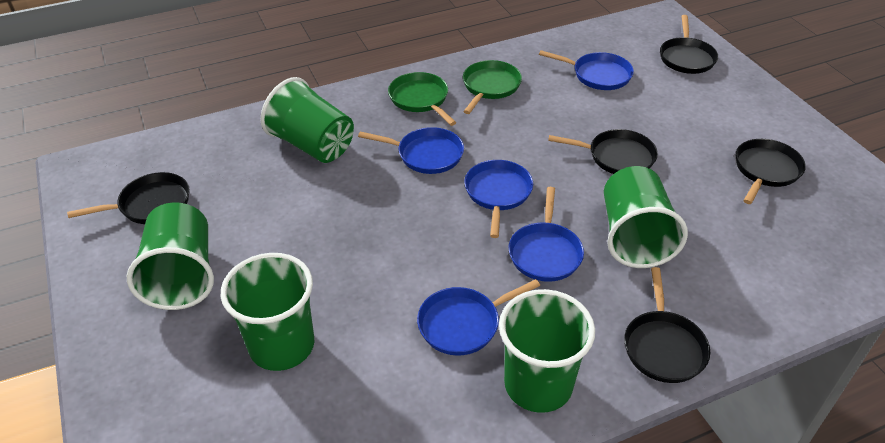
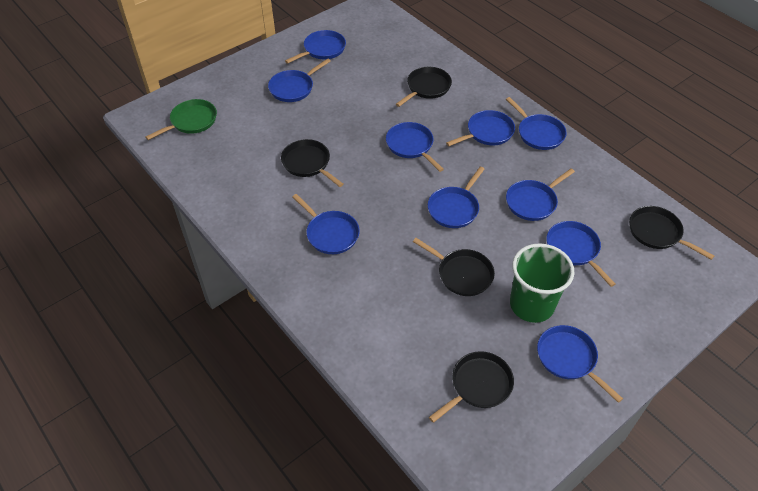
blue pan: [358,127,464,174] [417,279,540,356] [464,160,533,238] [509,187,584,282] [539,50,634,90] = 5 -> [268,59,331,102] [285,30,346,64] [292,194,360,254] [386,122,444,172] [428,167,485,228] [446,110,515,146] [506,97,567,150] [506,169,575,221] [537,325,623,403] [546,221,615,287] = 10
green cup: [126,202,214,310] [221,253,315,371] [261,77,354,163] [499,289,595,413] [604,166,688,268] = 5 -> [510,243,574,323] = 1
green pan: [388,72,457,126] [463,60,522,114] = 2 -> [145,99,217,140] = 1

